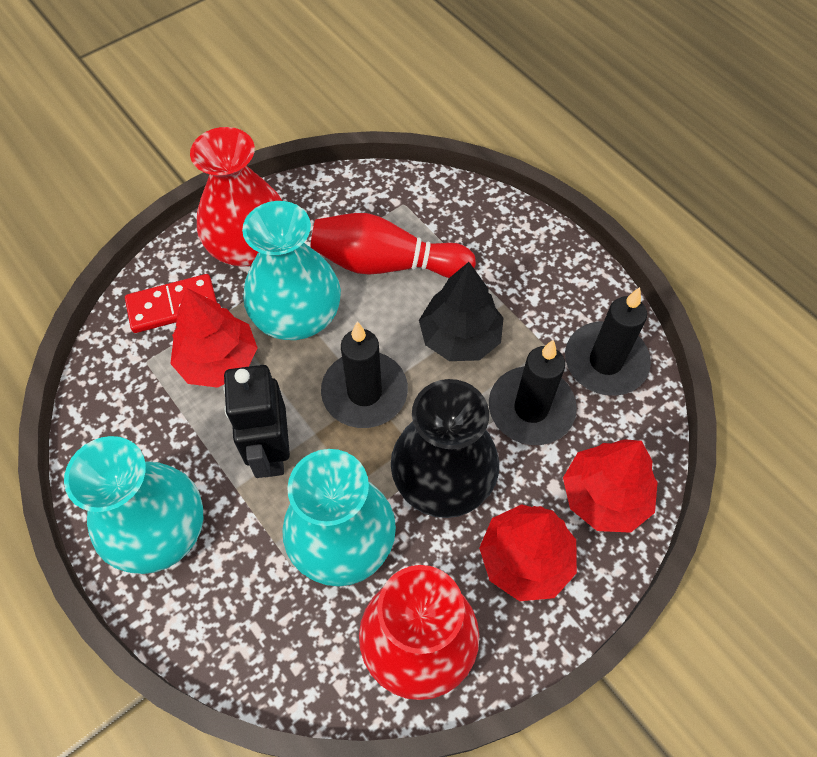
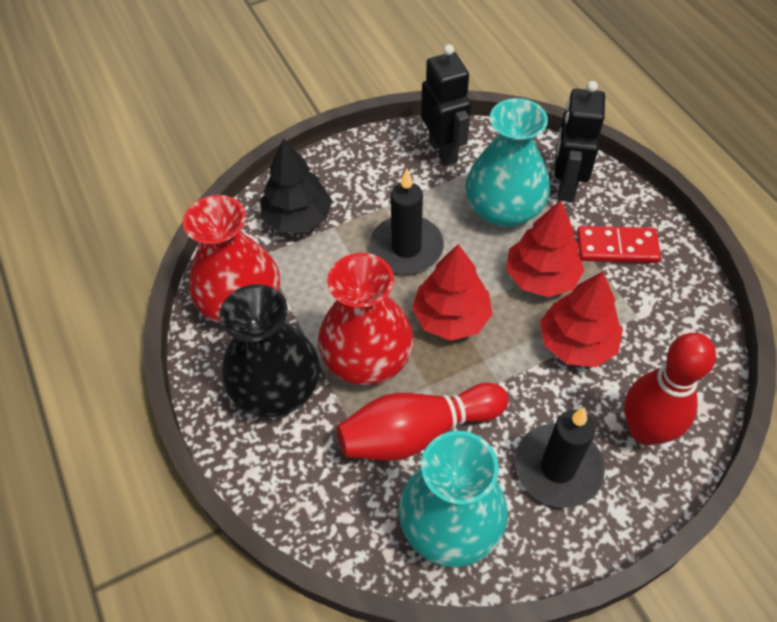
black candle: [321,322,408,428] [489,340,577,445] [565,287,651,396] = 3 -> [370,169,444,274] [515,407,605,508] = 2
black robot: [223,365,290,478] = 1 -> [421,44,471,166] [554,81,605,202] = 2
red bowling pin: [311,213,476,278] = 1 -> [337,383,509,461] [624,333,716,445] = 2
turquoise vase: [64,436,203,574] [242,201,341,340] [282,449,396,586] = 3 -> [398,431,508,567] [465,98,550,227] = 2

